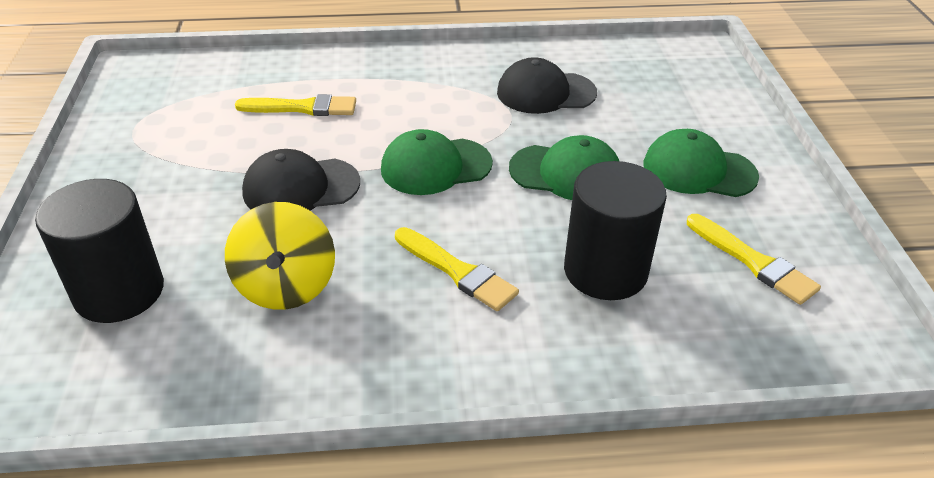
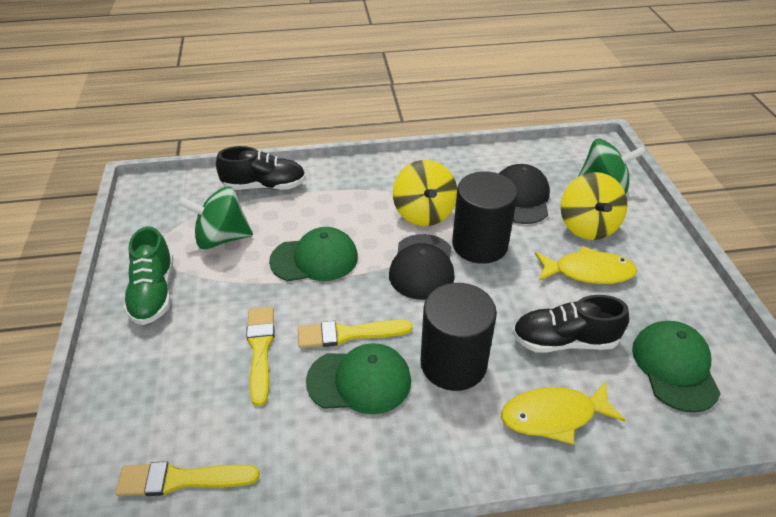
black shoe: none = 0 -> [216,146,306,190] [512,295,629,353] = 2
green shoe: none = 0 -> [123,227,173,325] = 1
green spinning top: none = 0 -> [178,187,253,249] [578,139,646,194] = 2
yellow fish: none = 0 -> [501,381,626,445] [535,246,637,284] = 2
yellow spinning top: [225,202,335,310] = 1 -> [393,160,457,226] [561,172,628,240] = 2

